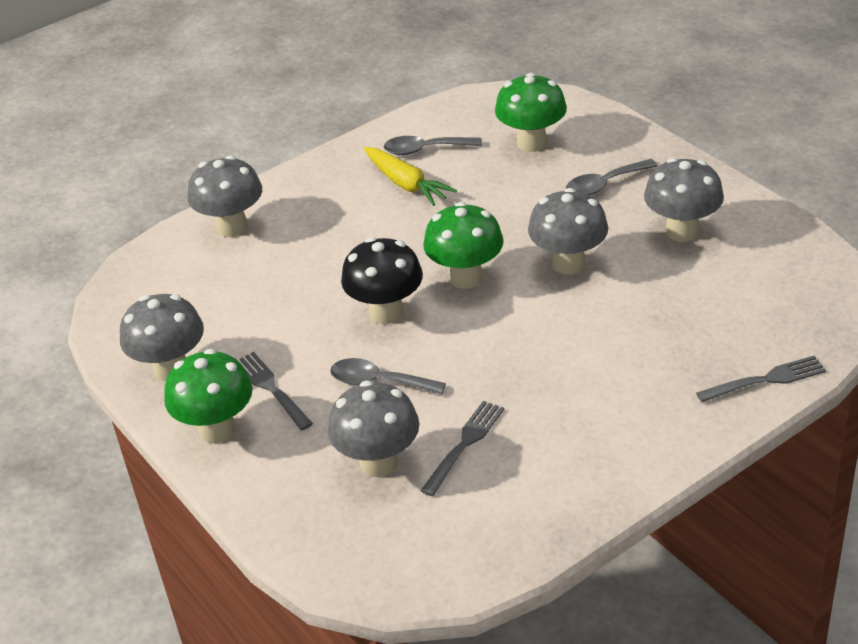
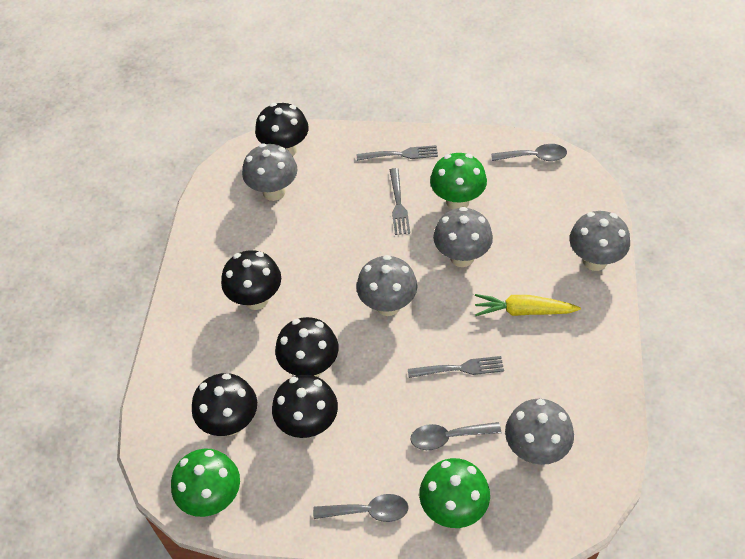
black mushroom: [341,237,423,324] = 1 -> [192,373,257,436] [221,250,281,310] [255,103,309,156] [272,375,338,438] [275,317,339,377] = 5

